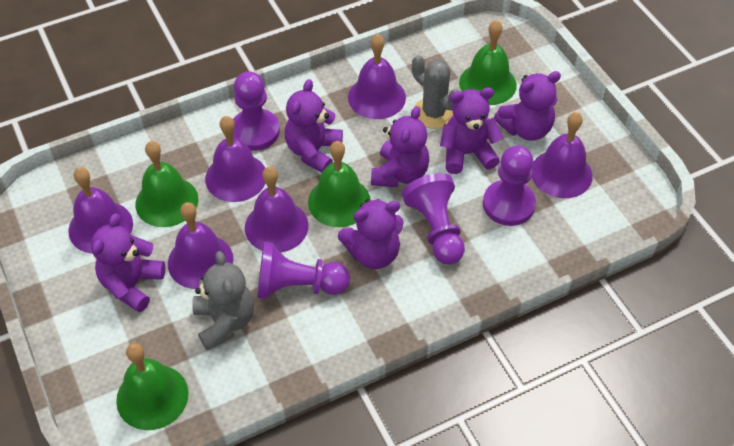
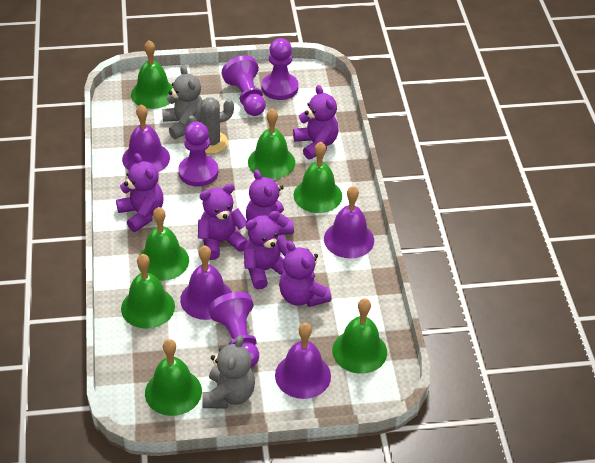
green bell: [116,343,189,430] [135,141,199,227] [308,141,371,227] [459,20,517,105] = 4 -> [121,254,175,329] [131,40,173,109] [137,207,189,281] [145,339,202,416] [248,108,295,179] [294,142,342,213] [332,298,387,374] = 7
grey teddy bear: [192,251,254,350] = 1 -> [162,66,203,139] [202,335,255,408] = 2
purple bell: [68,167,133,254] [168,202,233,289] [205,116,266,202] [245,166,309,253] [348,34,406,119] [532,112,593,198] = 6 -> [122,104,170,172] [180,245,232,320] [275,323,331,399] [324,186,374,258] = 4

